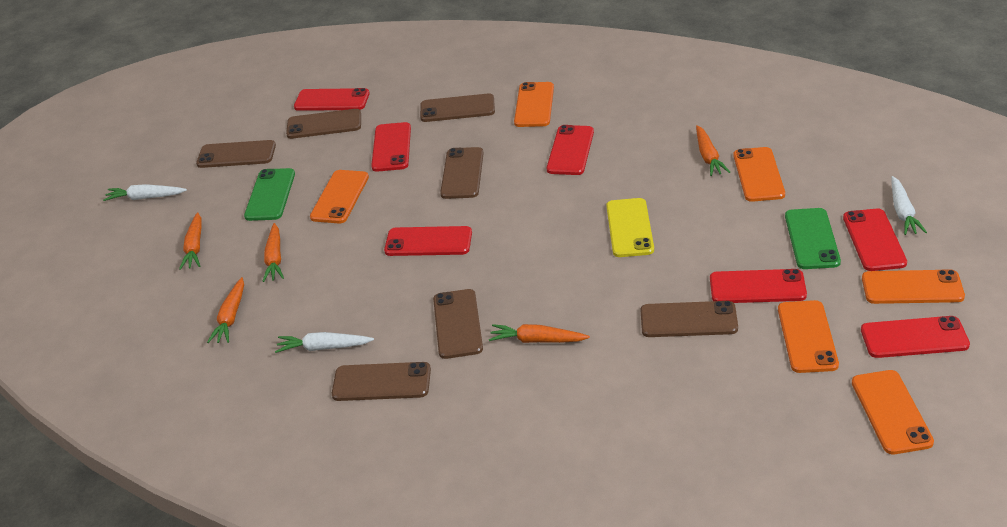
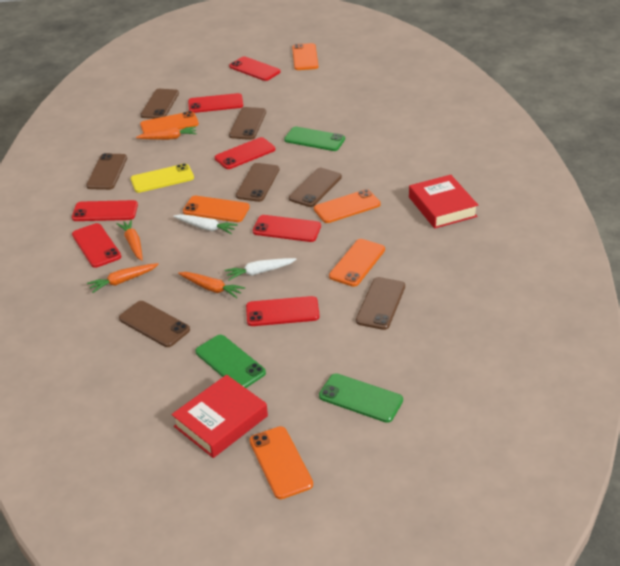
green phone: [244,168,295,221] [785,208,841,269] = 2 -> [195,335,266,388] [284,127,345,151] [319,373,403,423] = 3
orange carrot: [179,212,201,270] [207,277,244,343] [262,223,284,282] [489,324,590,343] [696,125,730,176] = 5 -> [87,263,159,293] [116,219,143,261] [136,127,197,140] [178,272,245,298] = 4
red book: none = 0 -> [172,375,268,458] [409,175,478,229] = 2
white carrot: [103,184,187,201] [275,332,374,353] [891,176,927,235] = 3 -> [173,214,238,234] [224,258,297,281] = 2

